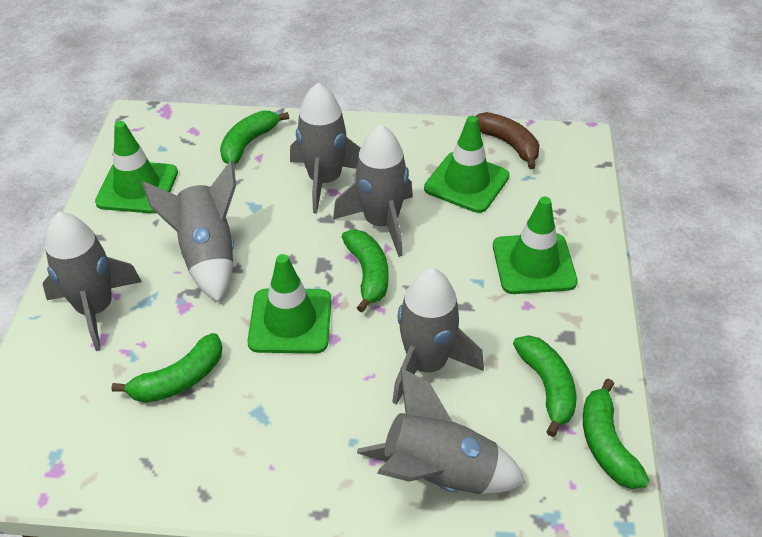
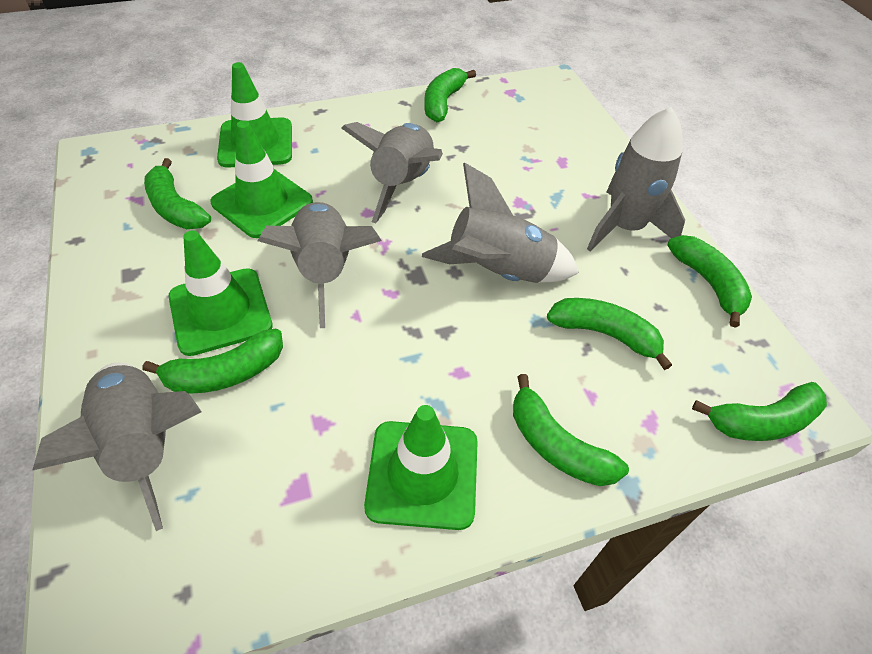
brown banana: [476,112,540,169] = 1 -> none = 0
green banana: [112,333,222,403] [220,111,289,165] [342,230,389,313] [513,335,576,437] [583,379,650,489] = 5 -> [143,329,283,394] [144,158,211,229] [424,68,476,122] [513,374,629,486] [547,298,672,370] [667,235,752,328] [692,382,827,441] = 7
grey rocket: [42,212,142,351] [142,160,236,303] [290,83,361,213] [333,125,413,257] [357,367,526,494] [392,268,484,405] = 6 -> [32,363,202,531] [258,202,382,328] [341,122,443,223] [422,163,579,283] [587,107,685,251] = 5

